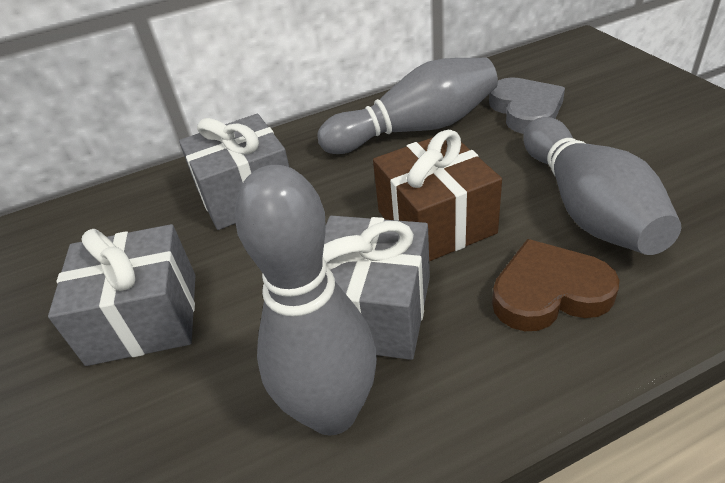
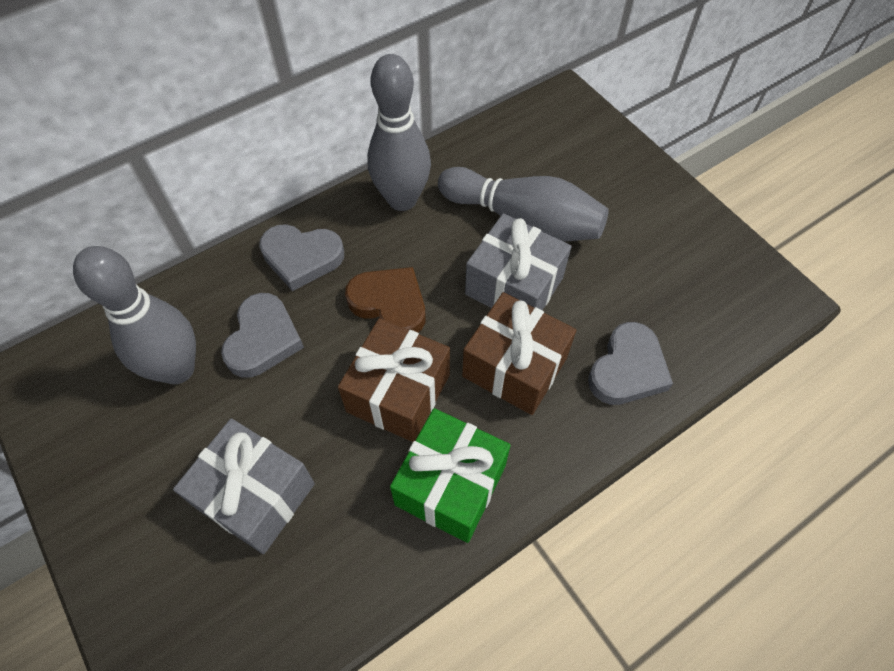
brown gift: [373,130,502,261] = 1 -> [338,318,450,442] [462,292,576,415] = 2
green gift: none = 0 -> [390,408,511,543] = 1
grey gift: [48,224,195,366] [179,114,289,230] [323,216,430,360] = 3 -> [173,418,315,554] [465,213,572,310] = 2
grey heart: [489,77,565,134] = 1 -> [221,293,304,378] [259,224,344,291] [588,322,673,405] = 3

